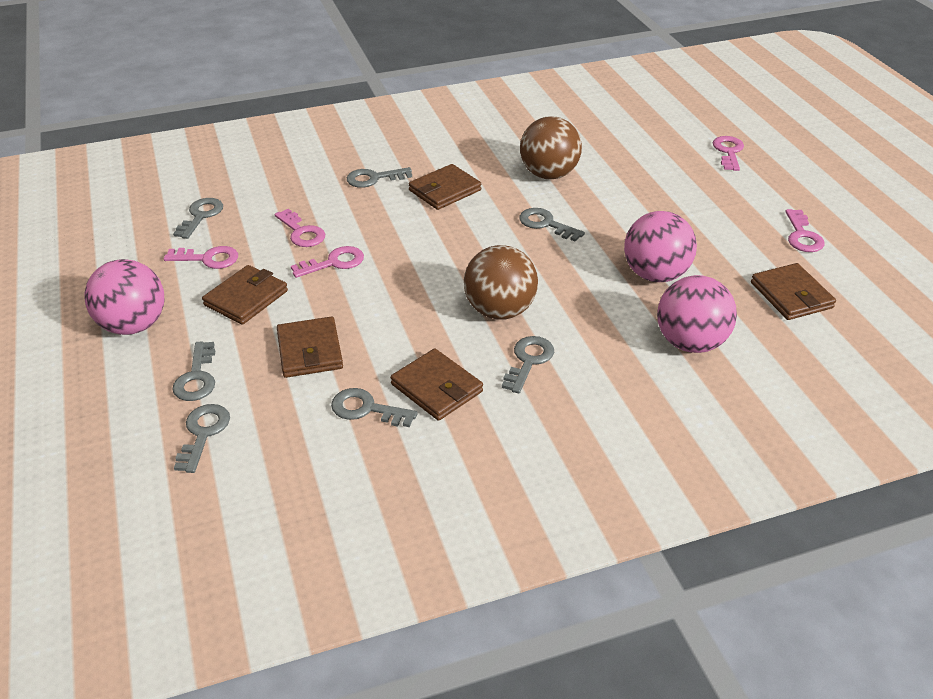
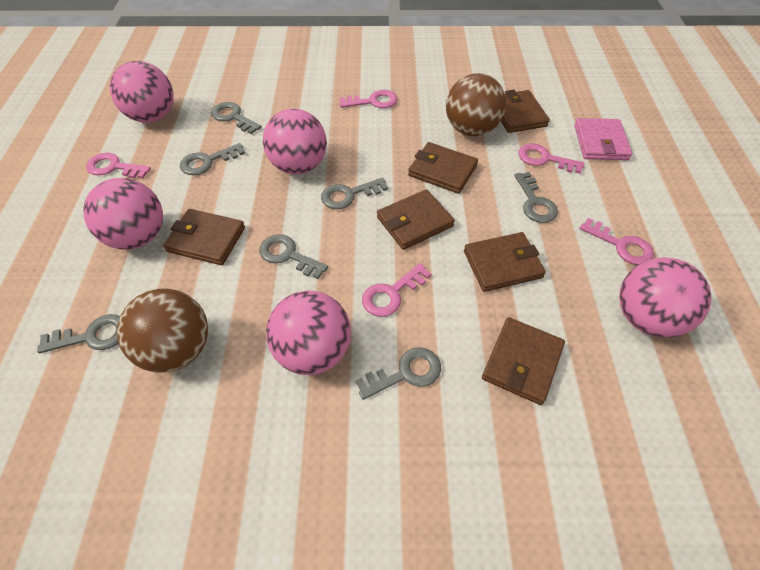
brown wallet: [202,265,288,325] [277,317,343,378] [390,348,483,421] [409,164,481,210] [751,263,836,320] = 5 -> [163,209,245,265] [377,189,455,250] [408,142,478,194] [464,232,546,292] [482,317,565,405] [501,90,550,133] = 6
pink ball: [84,259,165,335] [624,211,697,282] [657,275,737,353] = 3 -> [83,178,163,250] [110,61,174,123] [263,109,327,174] [266,290,351,375] [619,257,712,338] = 5
pink wallet: none = 0 -> [574,118,632,160] = 1

